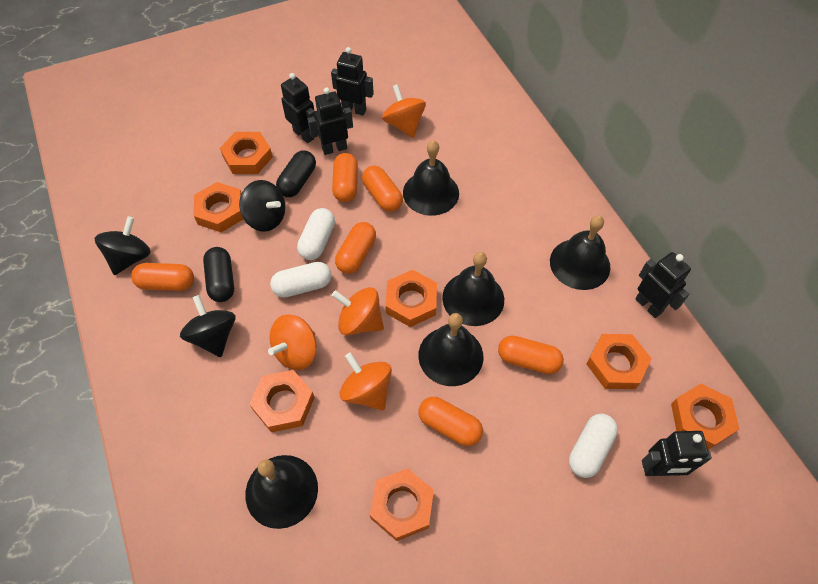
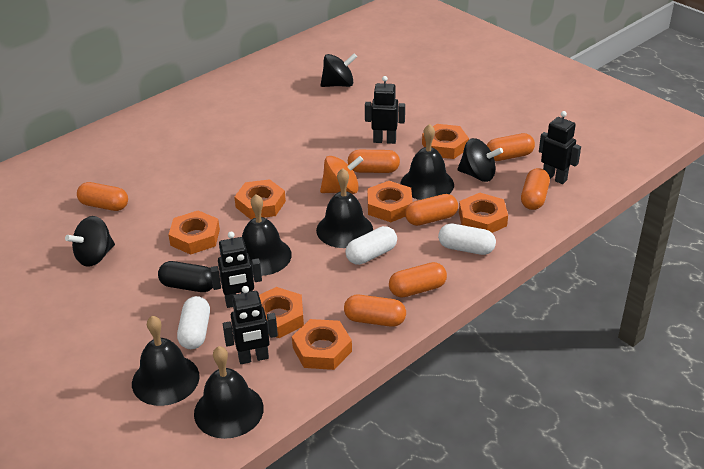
black capsule: [203,247,234,302] [276,150,316,197] = 2 -> [158,261,213,292] = 1
black robot: [281,73,315,143] [308,88,353,155] [331,47,374,115] [635,252,691,318] [642,431,712,476] = 5 -> [210,232,262,308] [223,286,278,364] [365,76,405,144] [539,111,581,184] = 4
orange capsule: [131,263,194,291] [332,153,358,202] [335,222,376,274] [362,166,403,212] [418,397,483,446] [498,336,564,374] = 6 -> [77,182,128,211] [344,295,406,327] [348,150,400,173] [389,262,447,298] [405,194,458,226] [487,133,535,161] [521,168,550,210] = 7
orange spinning top: [268,314,317,370] [332,287,384,336] [340,352,392,411] [382,84,426,138] = 4 -> [320,156,363,194] = 1

